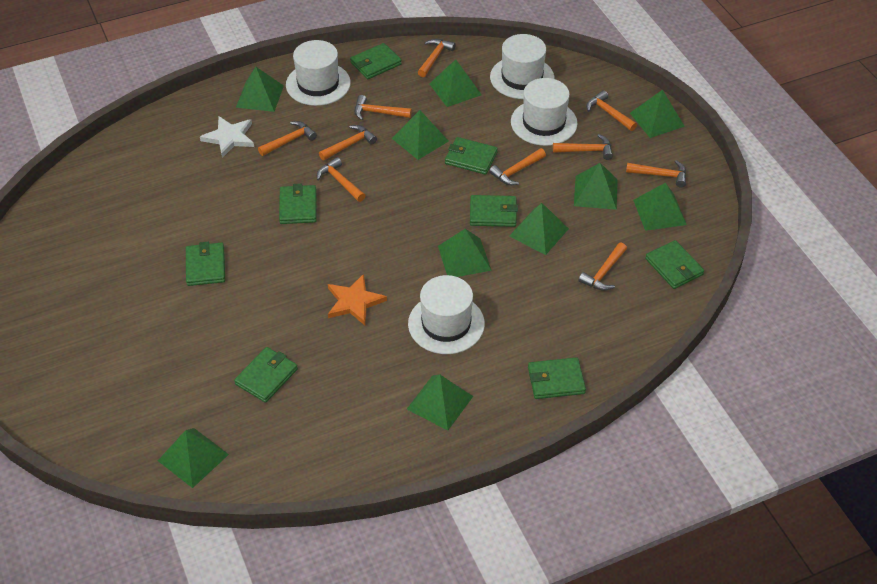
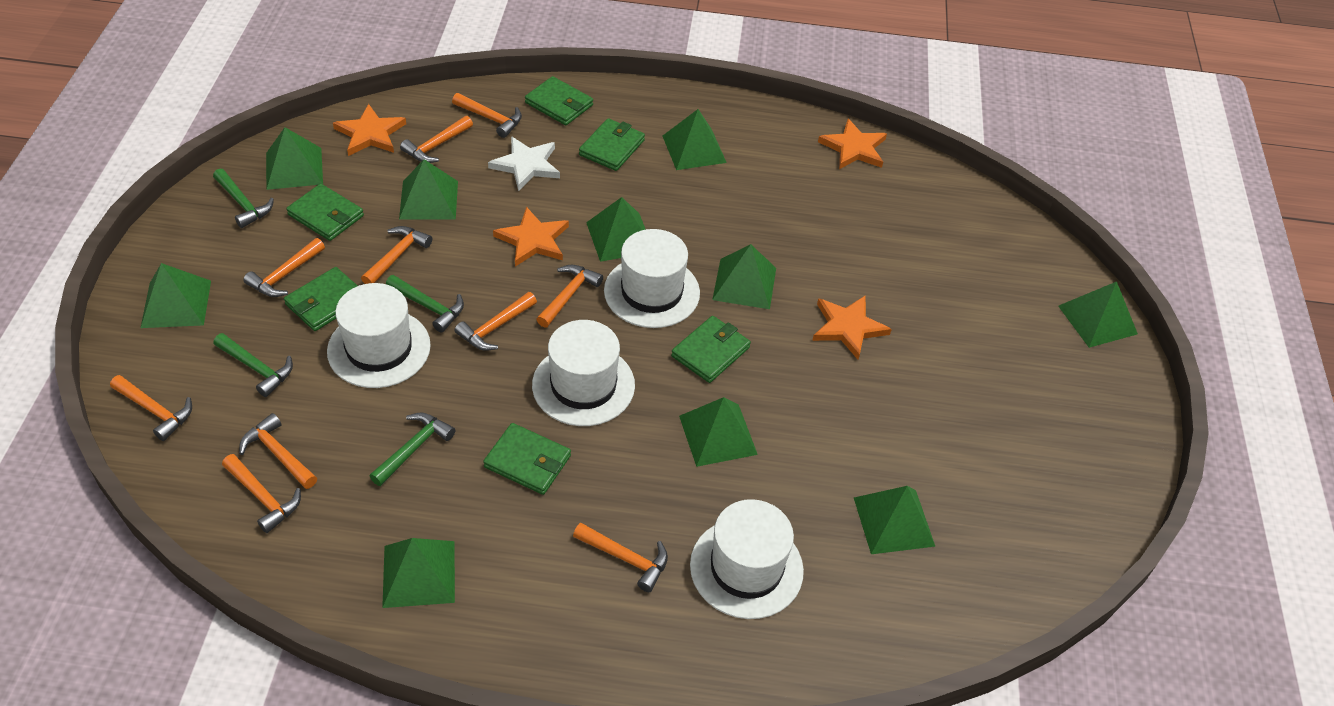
green hammer: none = 0 -> [213,169,274,228] [214,333,293,397] [370,413,455,486] [386,275,464,333] = 4
green wallet: [186,242,225,286] [234,347,298,403] [279,184,317,224] [350,43,402,79] [445,137,498,175] [470,195,518,227] [528,357,586,399] [645,240,704,289] = 8 -> [284,267,358,331] [286,184,364,241] [483,423,571,495] [525,76,593,125] [579,118,645,171] [671,316,751,383] = 6
orange star: [328,274,387,325] = 1 -> [333,104,406,156] [493,207,569,267] [812,295,892,359] [818,119,887,169] = 4

